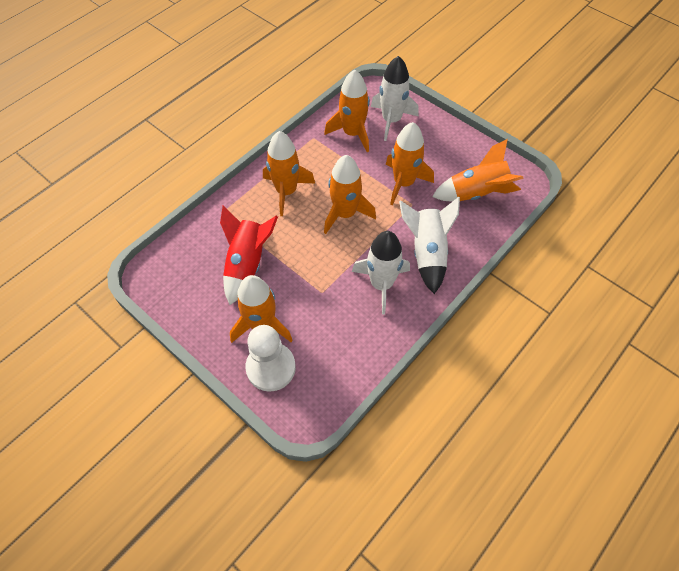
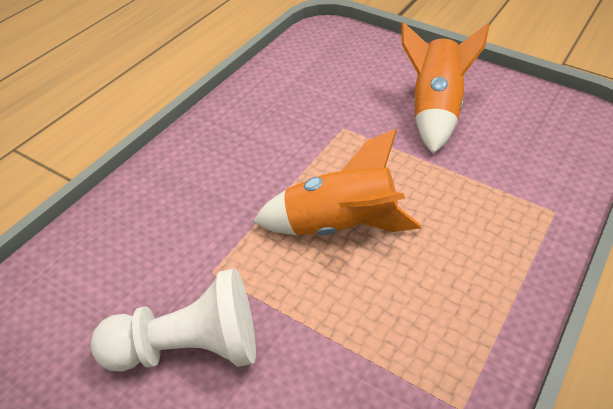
orange rocket: [230,275,293,343] [263,131,315,216] [324,70,370,152] [324,155,376,234] [386,122,434,205] [432,139,524,201] = 6 -> [253,129,422,235] [401,22,490,154] = 2
red rocket: [220,206,278,305] = 1 -> none = 0
white rocket: [352,231,410,314] [371,56,419,141] [399,197,460,294] = 3 -> none = 0

